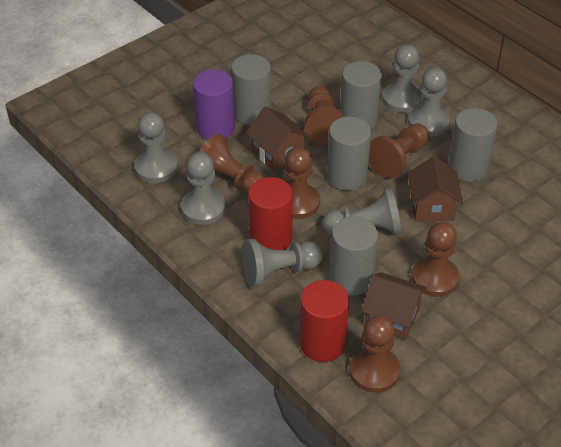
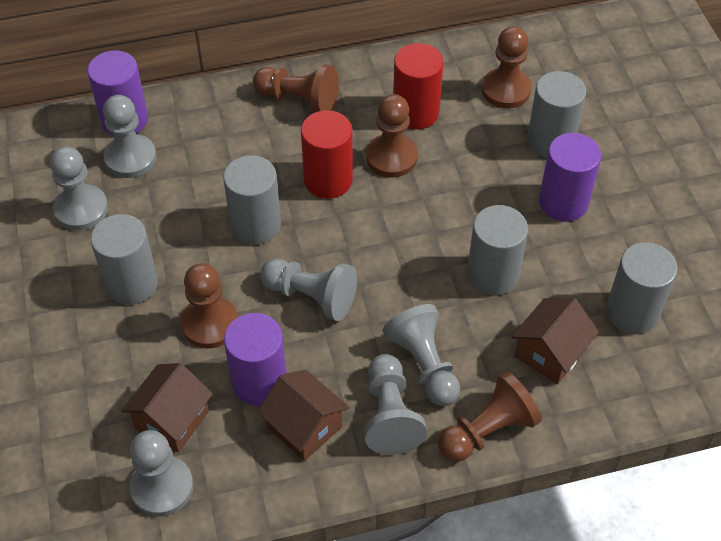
brown pawn: [199,133,265,195] [284,146,320,219] [304,86,345,145] [349,315,400,393] [369,123,429,179] [411,222,460,297] = 6 -> [181,263,238,348] [253,64,339,113] [366,94,418,178] [438,371,542,462] [482,26,532,108] = 5
purple cylinder: [193,70,235,140] = 1 -> [87,51,148,136] [224,313,287,406] [539,133,601,222] = 3

